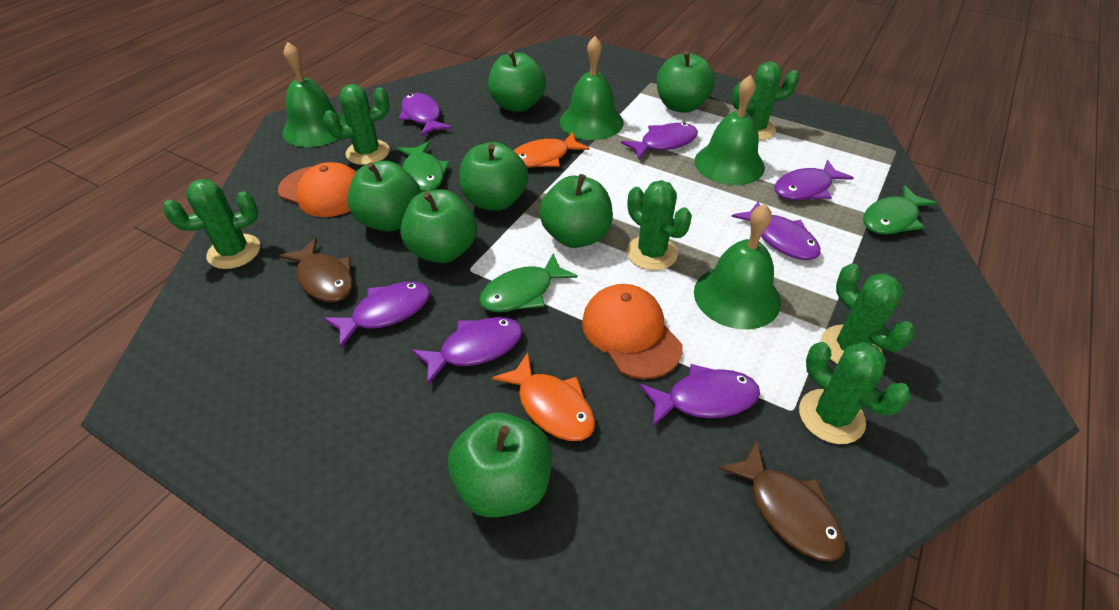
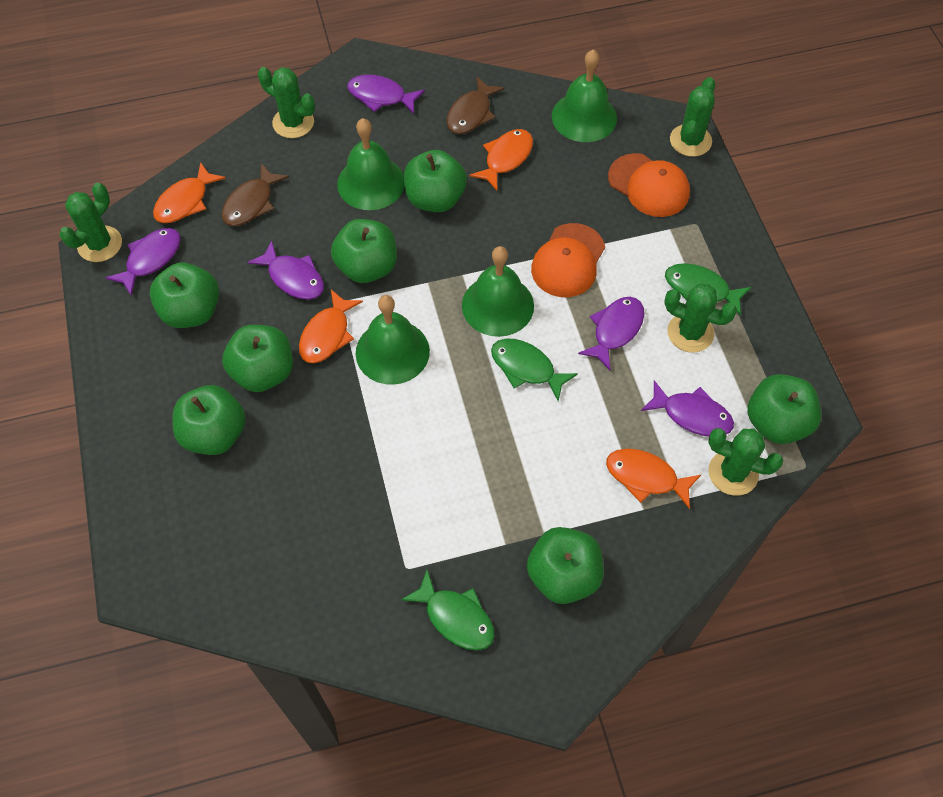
green cactus: [163,179,260,269] [323,84,390,165] [626,180,692,271] [732,61,799,140] [799,342,911,444] [821,263,914,364] = 6 -> [59,183,122,262] [258,67,315,138] [664,283,737,352] [670,77,715,157] [708,428,784,496] = 5
orange fish: [492,352,595,441] [514,132,590,168] = 2 -> [153,162,226,223] [299,290,363,363] [469,129,533,190] [606,449,701,509] = 4
purple fish: [324,282,430,349] [399,93,452,137] [412,317,523,385] [621,123,698,160] [640,364,760,426] [732,201,821,260] [774,160,854,200] = 7 -> [106,228,181,296] [247,241,324,300] [347,75,425,114] [578,297,644,370] [641,380,734,437] = 5

